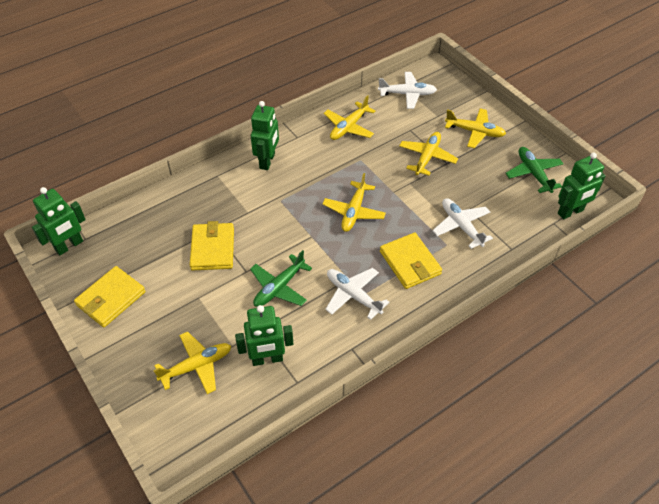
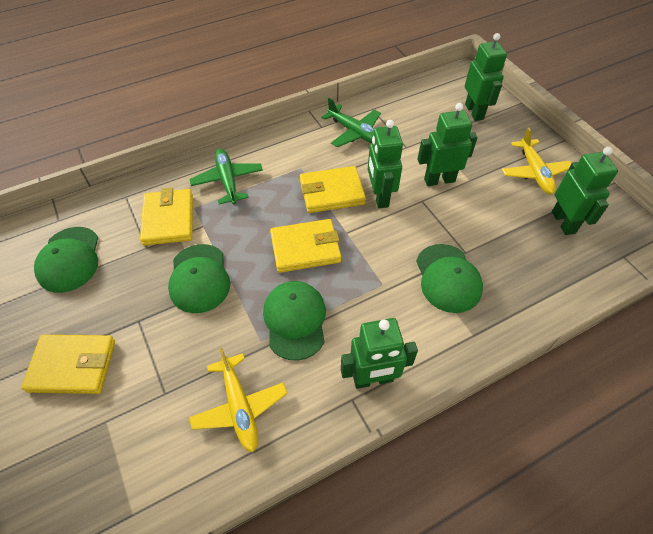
green cap: none = 0 -> [34,227,99,293] [168,244,230,313] [263,281,326,360] [416,244,483,313] = 4
green robot: [32,187,86,255] [235,305,293,366] [251,101,279,170] [558,153,606,219] = 4 -> [341,318,418,389] [368,120,403,208] [417,103,478,186] [465,33,507,121] [552,147,618,235] = 5
white plane: [325,268,389,320] [378,72,437,109] [432,198,493,249] = 3 -> none = 0
yellow plane: [153,332,231,394] [323,173,386,232] [324,95,375,140] [399,132,458,176] [445,108,506,148] = 5 -> [189,347,288,452] [502,127,572,194] = 2
yellow wallet: [74,266,146,327] [190,221,234,271] [380,233,442,289] = 3 -> [21,335,115,394] [140,188,193,246] [270,219,341,273] [300,166,366,213] = 4

